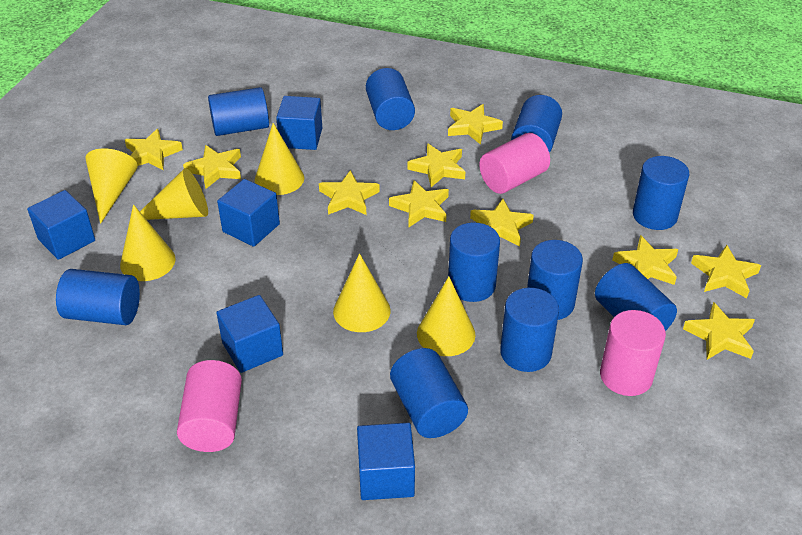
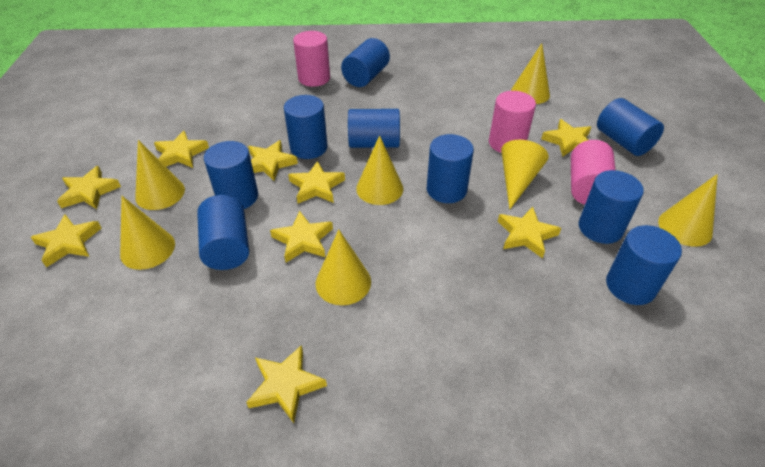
blue cube: [27,190,95,260] [216,295,283,373] [217,179,280,247] [276,96,322,150] [357,423,415,500] = 5 -> none = 0
blue cylinder: [56,269,140,325] [208,87,269,136] [366,68,415,130] [390,348,468,438] [448,222,500,302] [500,288,559,372] [511,95,562,153] [527,240,583,320] [595,263,677,331] [633,156,689,230] = 10 -> [197,195,249,270] [204,141,258,209] [284,95,328,159] [341,38,390,87] [348,109,400,148] [427,134,474,203] [579,170,644,244] [597,98,664,156] [606,225,682,305] = 9
yellow cone: [85,148,138,224] [120,204,175,281] [140,168,208,220] [255,123,304,195] [333,253,391,332] [417,277,476,356] = 6 -> [120,196,175,270] [135,140,185,210] [316,229,371,305] [356,135,403,205] [501,140,549,209] [511,43,550,104] [658,174,718,247] = 7
yellow star: [125,129,183,171] [183,145,241,189] [319,170,380,215] [389,180,449,227] [408,143,465,187] [448,104,503,145] [470,199,534,247] [612,235,678,285] [683,302,755,360] [691,245,761,298] = 10 -> [31,214,102,268] [57,166,121,209] [154,131,209,168] [246,345,327,423] [248,140,298,181] [270,211,333,263] [288,161,345,203] [498,207,561,259] [541,119,591,157] = 9

